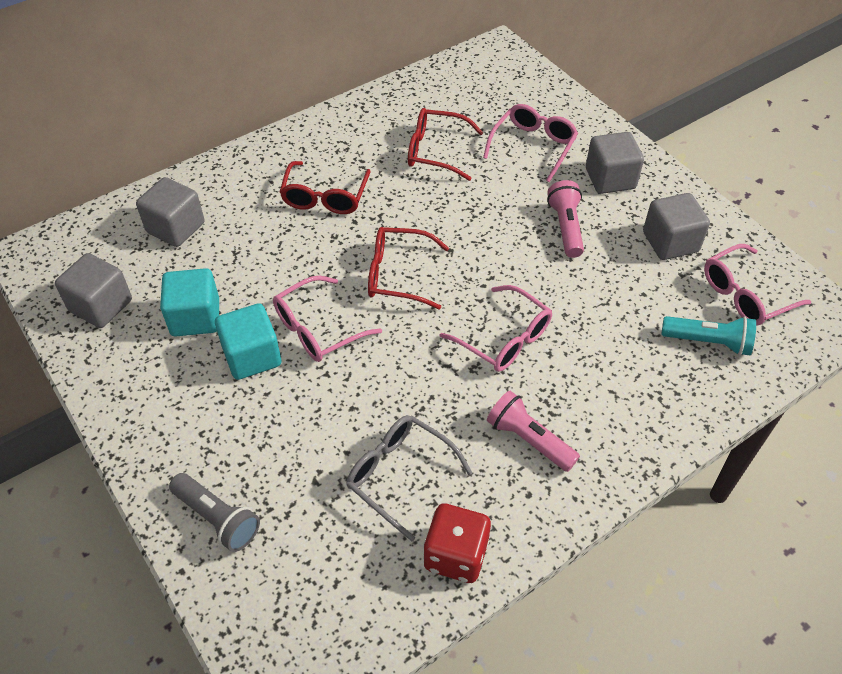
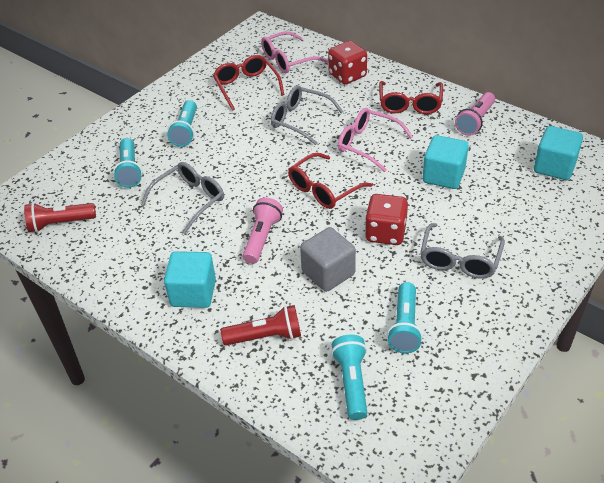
grey cube: [55,253,132,328] [136,177,205,247] [586,132,644,194] [643,193,710,260] = 4 -> [300,227,356,292] = 1
grey flashlight: [169,473,260,552] = 1 -> none = 0
grey glasses: [346,415,472,541] = 1 -> [141,162,224,234] [271,85,343,145] [420,223,505,279] = 3
pink glasses: [273,276,382,362] [440,285,552,372] [483,104,578,182] [704,244,812,326] = 4 -> [261,31,328,73] [338,108,413,172] = 2
red dice: [423,503,491,583] = 1 -> [328,41,367,84] [365,194,408,245] = 2
red flashlight: none = 0 -> [24,203,96,232] [221,305,301,345] = 2
turquoise cube: [160,268,219,337] [215,303,281,380] = 2 -> [164,251,216,308] [422,135,469,189] [534,126,583,180] = 3
turquoise flashlight: [661,316,756,356] = 1 -> [113,138,142,188] [167,100,197,147] [331,335,367,420] [387,282,423,353] = 4

